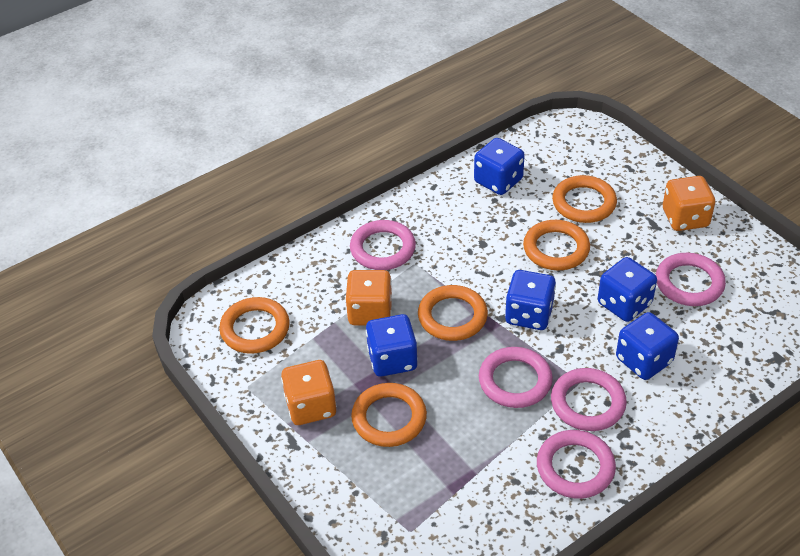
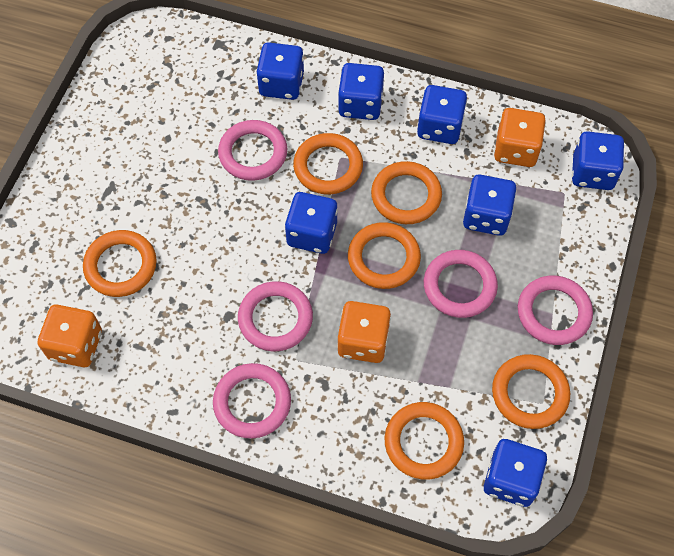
blue dice: [366,314,418,377] [474,138,525,195] [505,270,556,330] [598,257,657,322] [616,312,679,380] = 5 -> [256,42,304,100] [285,192,338,254] [338,63,384,120] [417,85,467,144] [463,175,516,236] [484,439,547,507] [572,131,624,190] = 7
orange ring: [219,297,290,354] [351,383,427,447] [418,285,488,341] [523,220,590,270] [552,175,617,223] = 5 -> [83,230,157,297] [293,133,363,194] [348,222,421,289] [371,161,442,224] [385,402,464,479] [492,354,570,429] = 6

